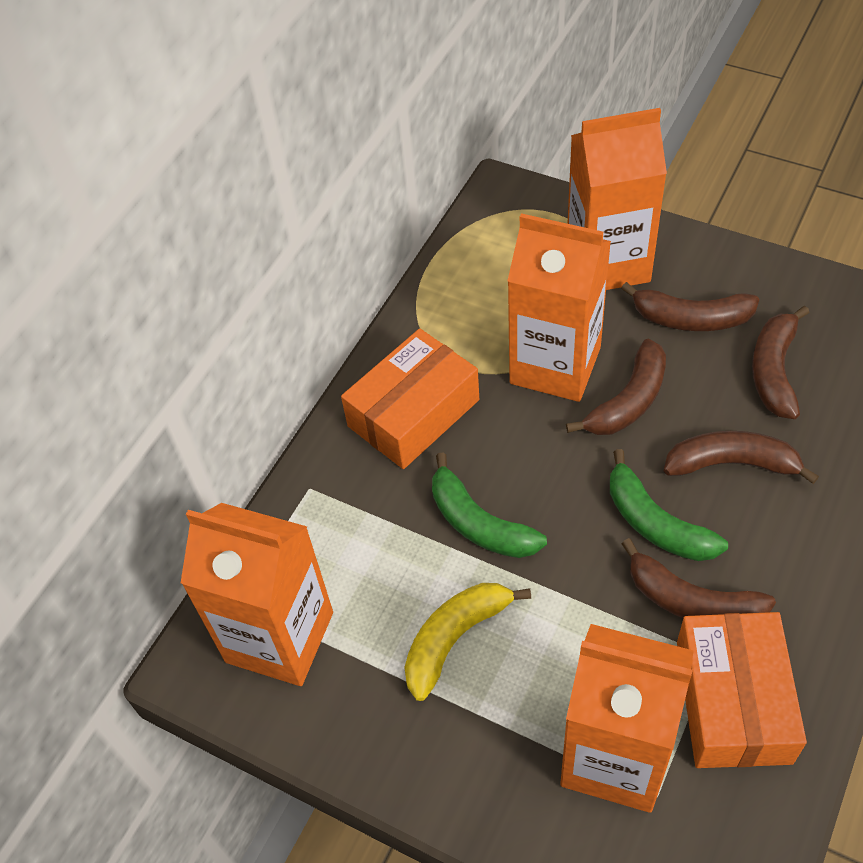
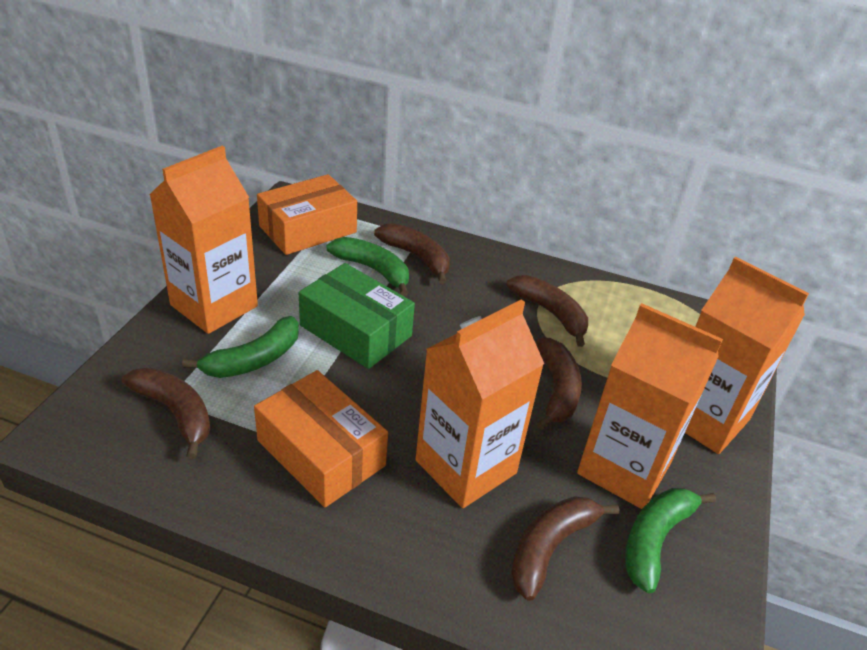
green banana: [432,452,547,558] [610,449,728,561] = 2 -> [182,316,299,378] [327,237,409,296] [625,488,716,593] = 3
green box: none = 0 -> [299,263,415,369] = 1
yellow banana: [404,583,531,701] = 1 -> none = 0

